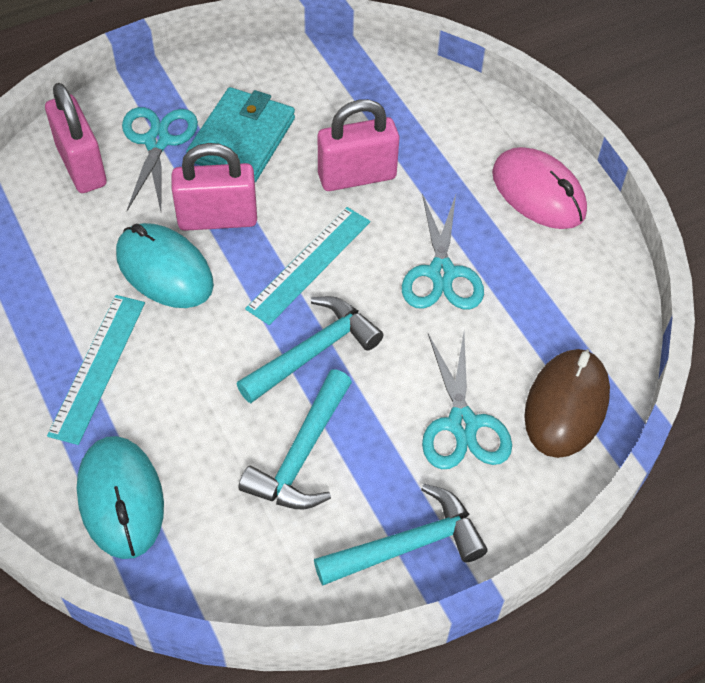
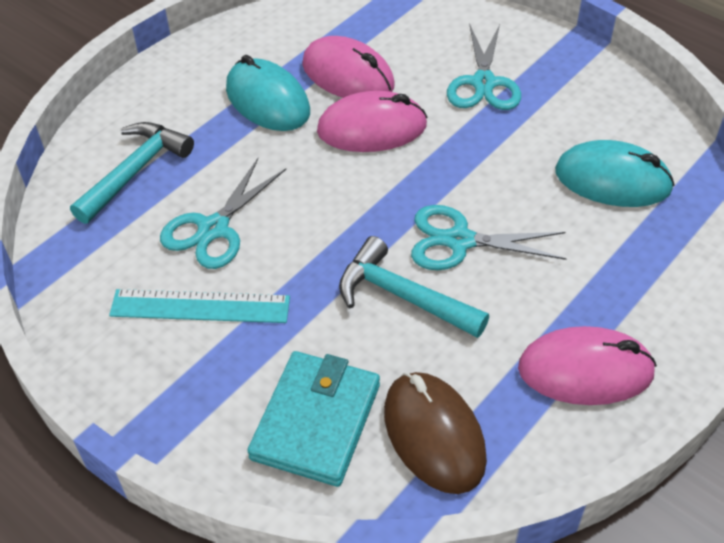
pink mouse: [492,147,587,229] = 1 -> [302,36,395,98] [317,91,427,152] [518,326,657,405] = 3
pink padlock: [45,83,107,193] [172,143,257,231] [318,99,399,191] = 3 -> none = 0
turquoise hammer: [237,296,383,403] [238,370,352,509] [314,484,488,586] = 3 -> [70,122,194,224] [339,236,489,338] = 2
turquoise ruler: [47,295,145,445] [245,207,370,325] = 2 -> [109,289,290,323] = 1

